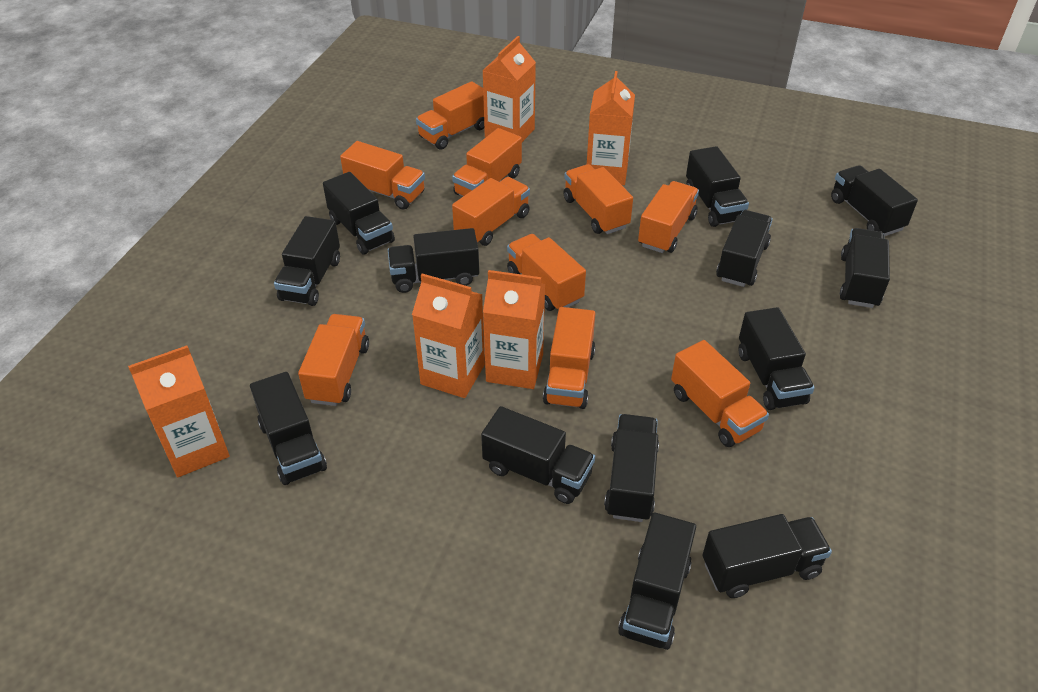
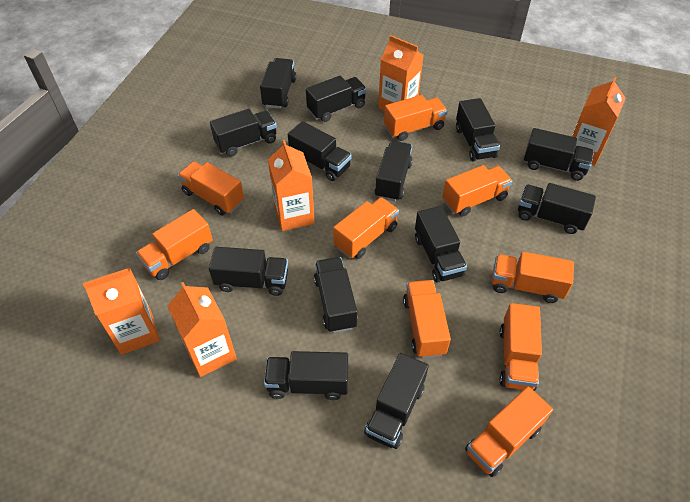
orange truck: [298,314,369,406] [340,141,425,210] [416,81,484,150] [452,128,522,196] [452,177,530,246] [507,234,586,311] [543,307,595,409] [563,164,633,234] [638,181,699,253] [671,340,769,447] = 10 -> [136,209,213,280] [177,161,244,215] [333,197,399,259] [384,95,448,141] [403,280,451,358] [443,165,512,216] [465,386,553,477] [492,251,574,303] [499,303,542,391] = 9

